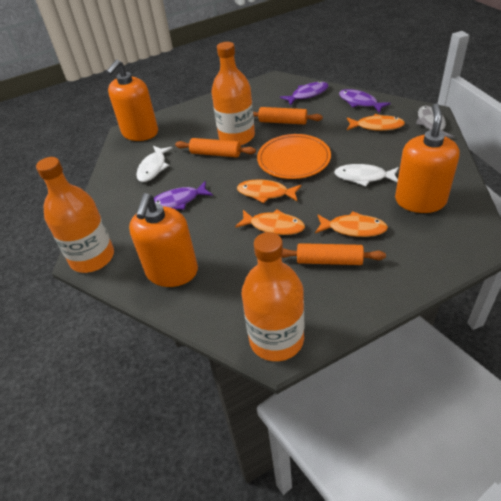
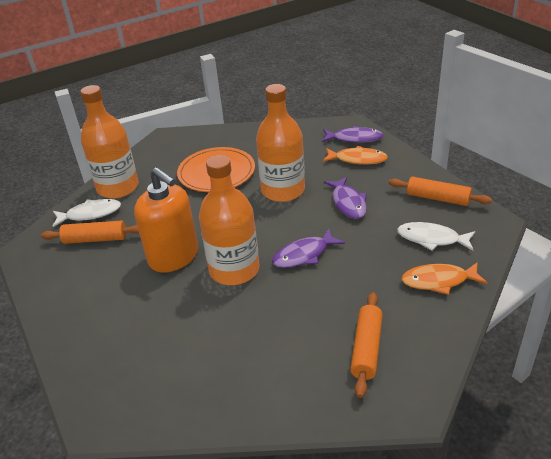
grey fish: [416,106,454,138] = 1 -> none = 0
orange fish: [235,210,305,235] [237,179,301,203] [315,211,388,237] [347,114,405,131] = 4 -> [323,146,388,165] [401,262,487,295] = 2
orange soap dispenser: [106,60,158,141] [129,193,198,287] [395,103,460,213] = 3 -> [134,167,198,273] = 1

